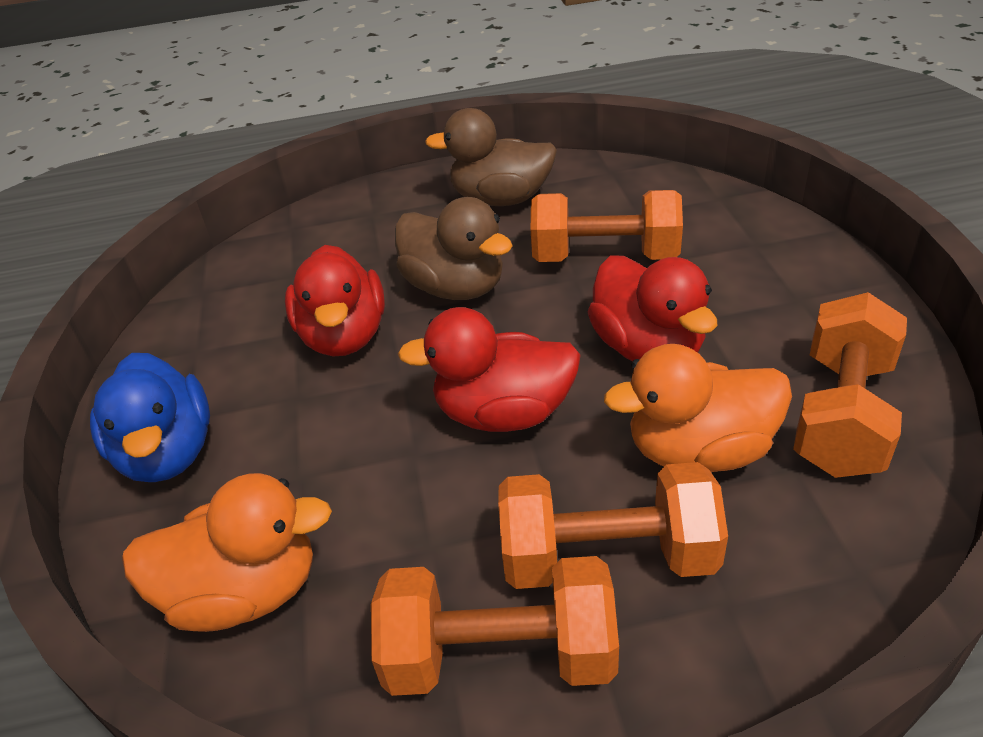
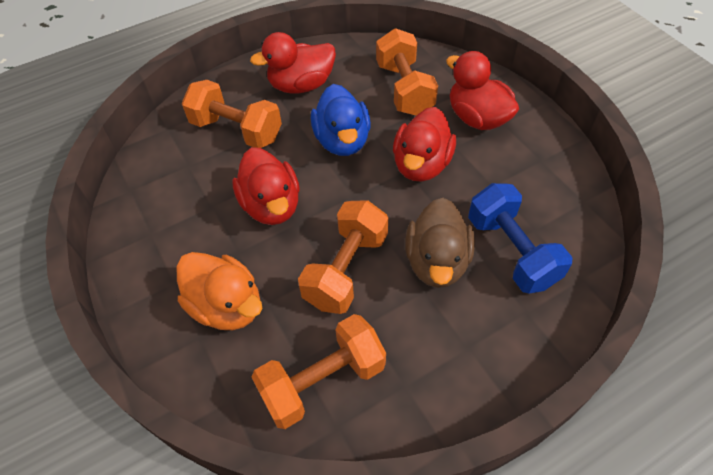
blue dumbbell: none = 0 -> [468,183,573,294] = 1
brown duck: [395,197,513,300] [425,108,557,206] = 2 -> [405,198,475,288] = 1
orange duck: [122,473,332,632] [604,344,792,472] = 2 -> [177,252,263,330] = 1
red duck: [285,245,385,356] [398,307,581,432] [588,255,717,361] = 3 -> [232,147,300,225] [250,32,336,94] [393,107,456,182] [446,51,519,130] = 4

